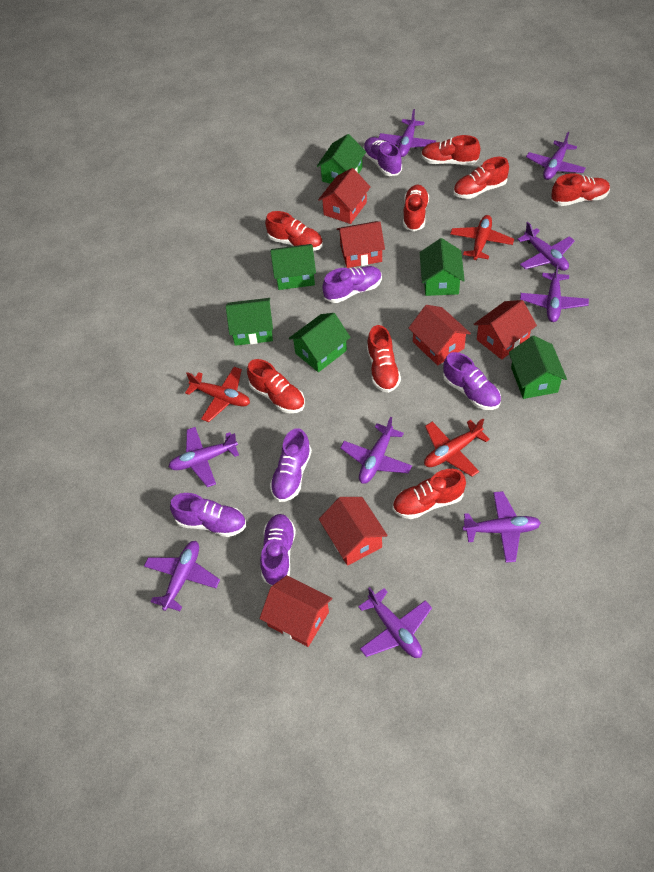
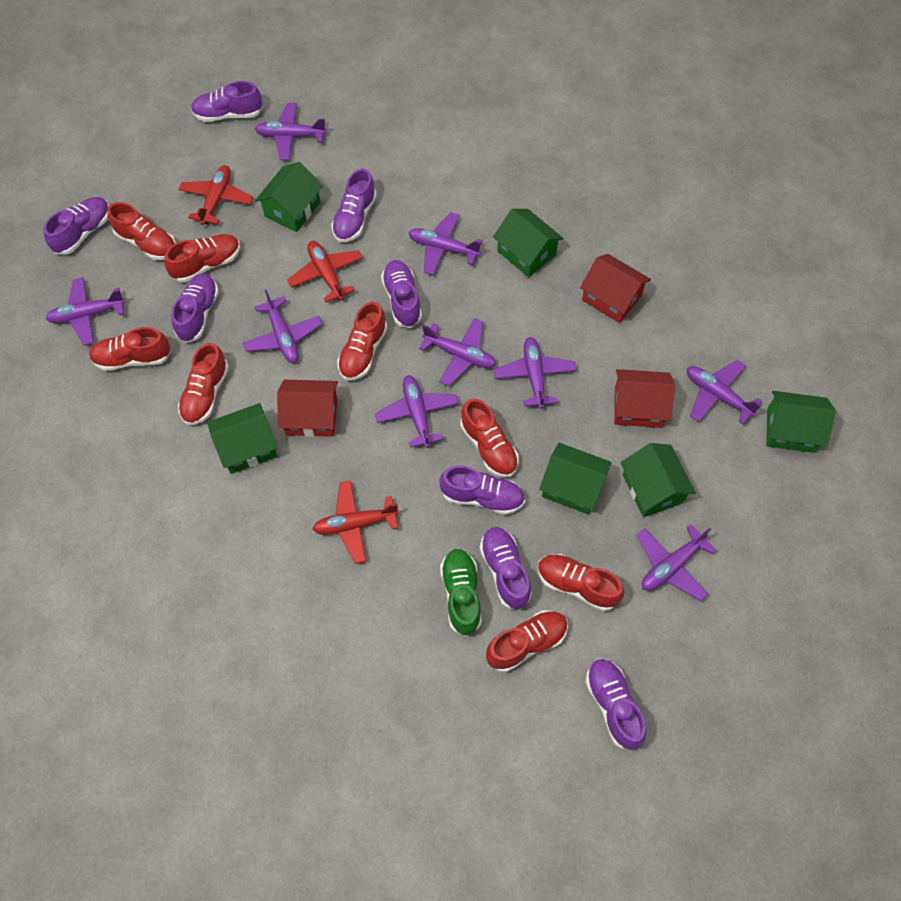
green shoe: none = 0 -> [440,548,482,636] = 1
purple shoe: [170,493,246,537] [260,514,296,585] [270,428,312,502] [322,266,382,303] [363,137,402,176] [443,352,501,410] = 6 -> [43,197,109,255] [171,273,219,343] [191,81,263,122] [331,168,377,242] [381,260,422,328] [439,466,525,515] [480,527,532,610] [585,658,646,750] = 8
red house: [260,575,332,647] [318,168,371,224] [319,497,388,566] [337,221,385,268] [408,305,471,365] [474,300,537,360] = 6 -> [277,380,338,437] [580,254,651,323] [614,369,675,428] = 3

